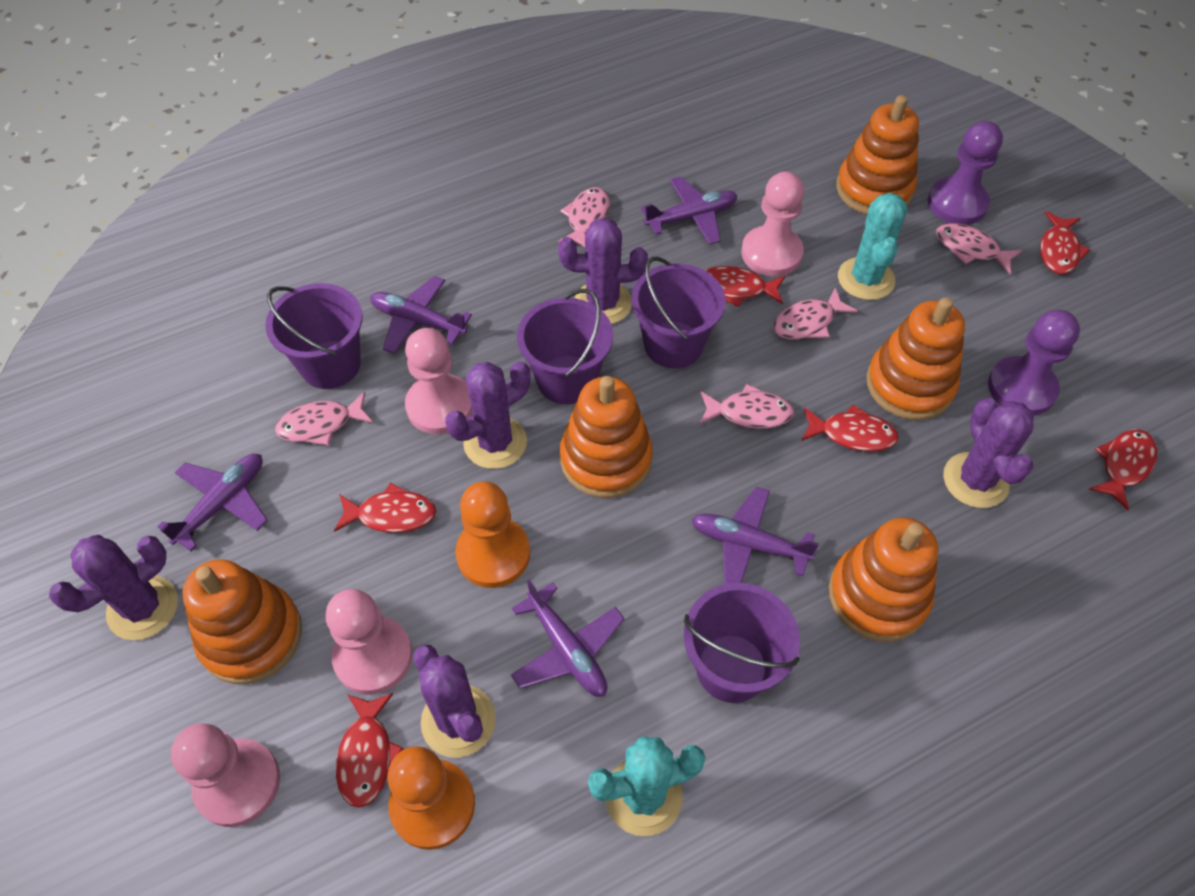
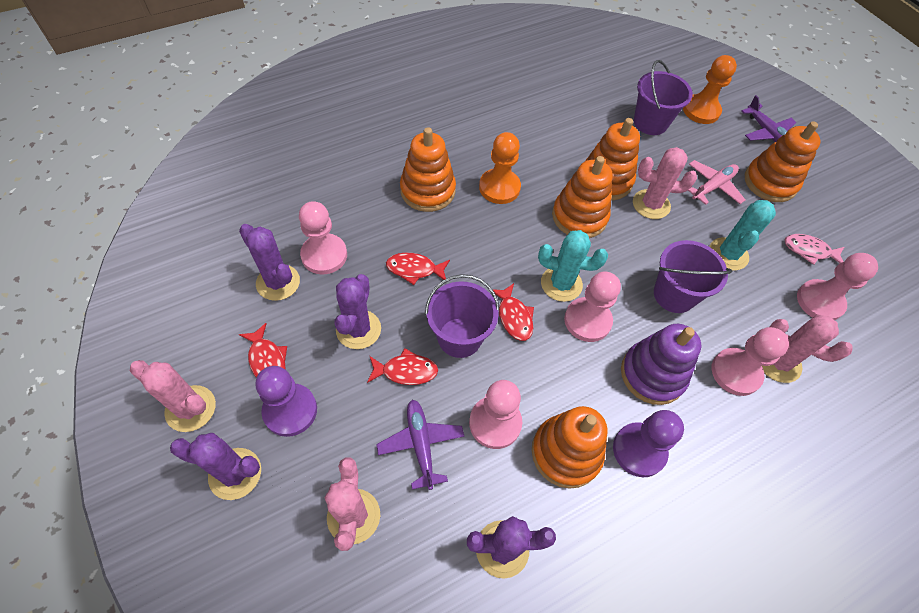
pink cactus: none = 0 -> [130,360,216,432] [325,457,380,551] [633,147,697,219] [762,315,853,383] = 4
pink fish: [275,391,373,446] [558,187,610,247] [700,384,794,429] [773,288,857,339] [936,223,1023,274] = 5 -> [785,234,844,265] = 1
pink pawn: [171,724,280,827] [326,589,413,695] [405,328,472,434] [741,172,804,277] = 4 -> [299,201,347,274] [469,380,522,449] [564,272,621,342] [712,327,789,396] [797,253,878,320] = 5
pink plane: none = 0 -> [688,160,745,205] = 1
purple bucket: [265,283,363,389] [517,289,613,404] [631,256,726,368] [684,583,800,703] = 4 -> [425,274,500,358] [634,60,693,135] [654,240,733,313] = 3
purple cactus: [49,535,178,640] [413,645,496,758] [445,361,531,469] [558,218,648,324] [943,398,1034,508] = 5 -> [170,433,261,500] [239,224,300,301] [335,274,381,349] [467,516,556,579] = 4
purple plane: [157,454,268,551] [370,276,472,354] [511,579,625,697] [641,176,738,244] [691,487,819,584] = 5 -> [376,399,464,490] [742,95,796,142] = 2
purple stacking toy: none = 0 -> [621,324,701,405] = 1
red fish: [334,483,436,533] [336,693,404,808] [705,266,785,307] [801,405,899,452] [1040,211,1090,274] [1088,429,1157,510] = 6 -> [239,323,287,378] [367,348,438,385] [386,253,450,285] [492,283,534,341] = 4

